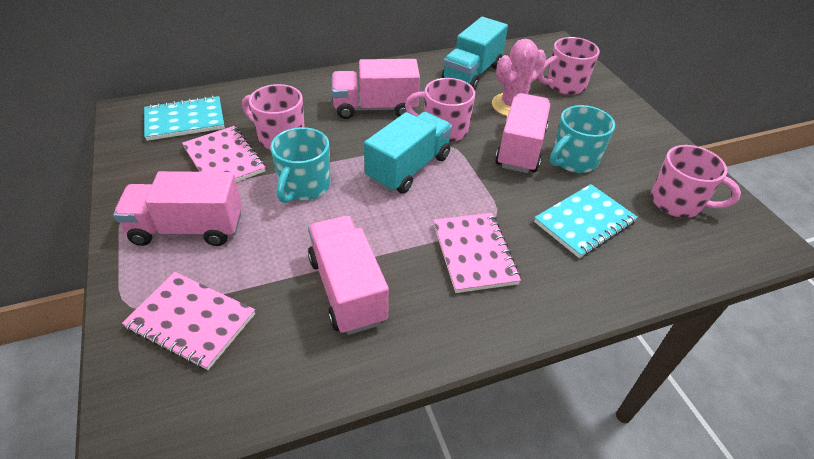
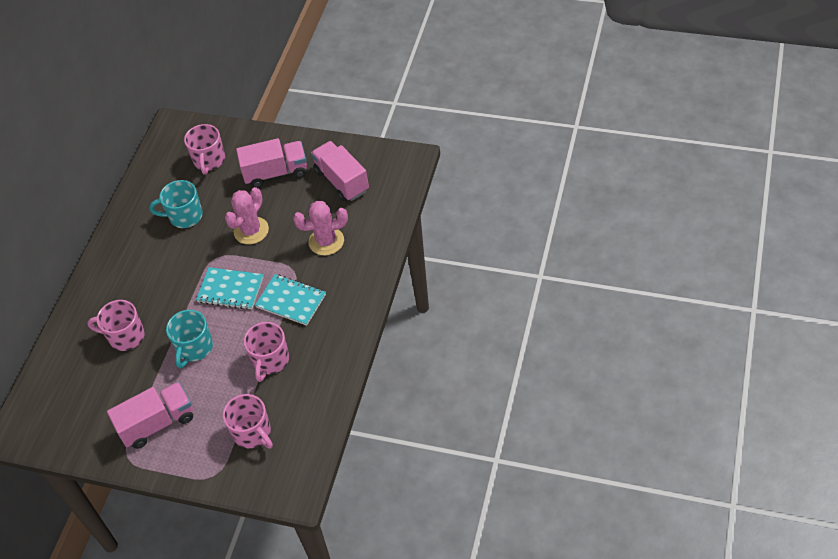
pink cactus: [492,39,546,116] = 1 -> [225,187,269,244] [293,201,348,255] = 2
pink notebook: [122,272,255,370] [182,126,265,182] [433,213,521,293] = 3 -> none = 0
pink truck: [113,171,242,246] [308,216,389,335] [332,59,420,119] [495,93,550,173] = 4 -> [107,382,193,449] [236,138,307,188] [311,141,369,202] = 3
turquoise truck: [364,112,453,194] [442,17,508,90] = 2 -> none = 0

